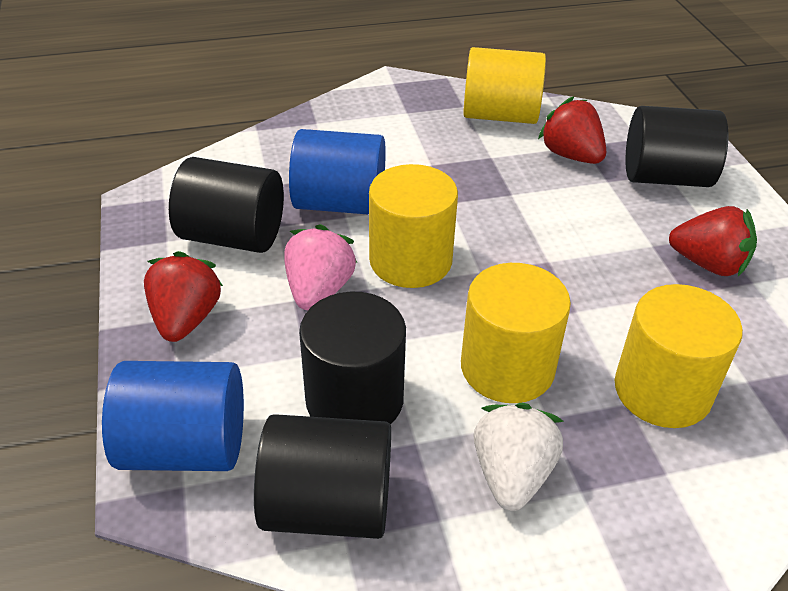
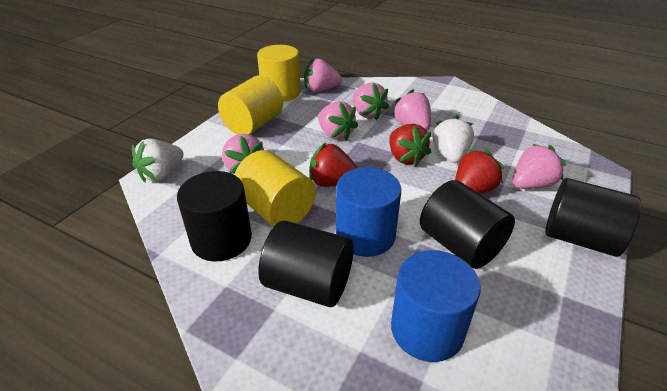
pink strawberry: [284,224,357,310] = 1 -> [222,134,264,174] [304,59,342,92] [318,101,358,141] [353,83,389,120] [392,89,431,131] [512,144,567,189] = 6
white strawberry: [474,403,564,511] = 1 -> [132,139,184,182] [432,115,474,163] = 2
yellow cylinder: [369,164,458,288] [461,263,571,403] [463,47,546,124] [615,284,743,428] = 4 -> [218,76,283,135] [234,150,316,227] [257,45,301,102] = 3

